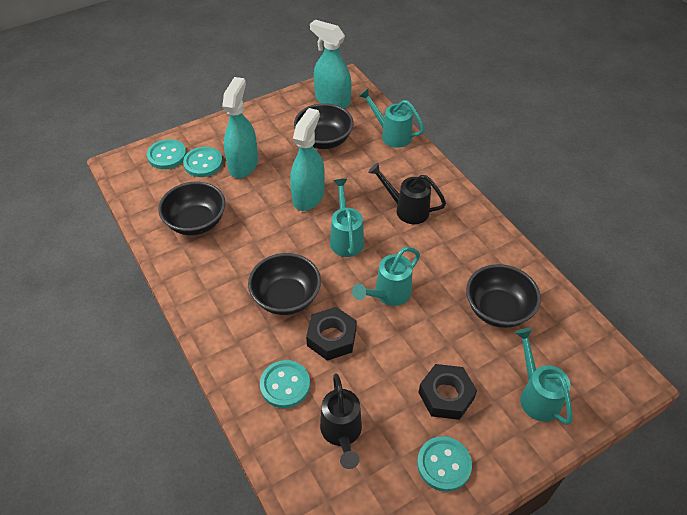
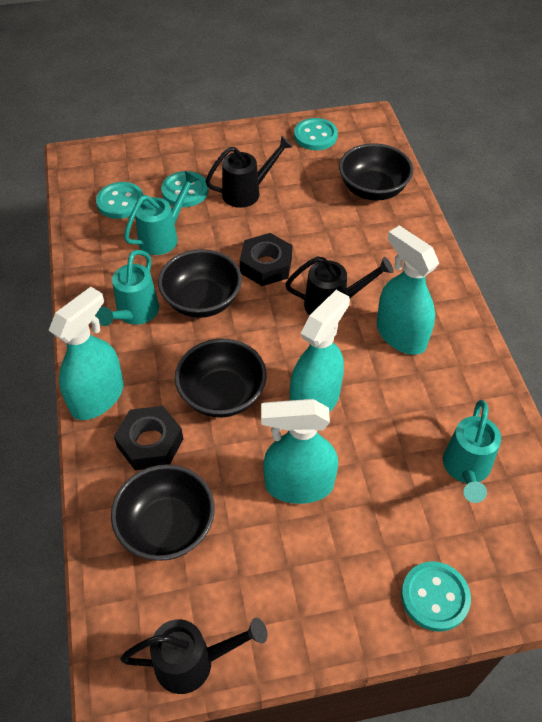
black watering can: [320,373,362,469] [368,163,446,224] = 2 -> [120,618,267,694] [205,135,293,208] [285,256,394,315] = 3
turquoise spray bottle: [222,77,258,178] [290,108,325,211] [310,20,351,108] = 3 -> [49,287,124,420] [261,399,338,504] [290,290,350,413] [377,226,439,355] = 4
turquoise watering can: [330,179,364,257] [352,247,420,306] [359,88,425,148] [515,328,572,425] = 4 -> [95,250,159,326] [124,171,200,255] [443,400,501,503] = 3

